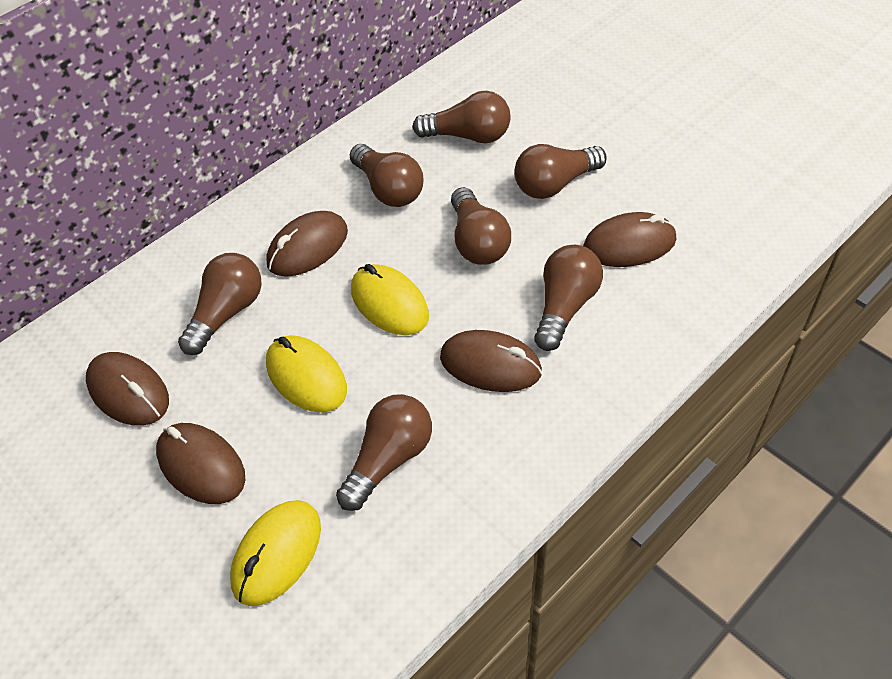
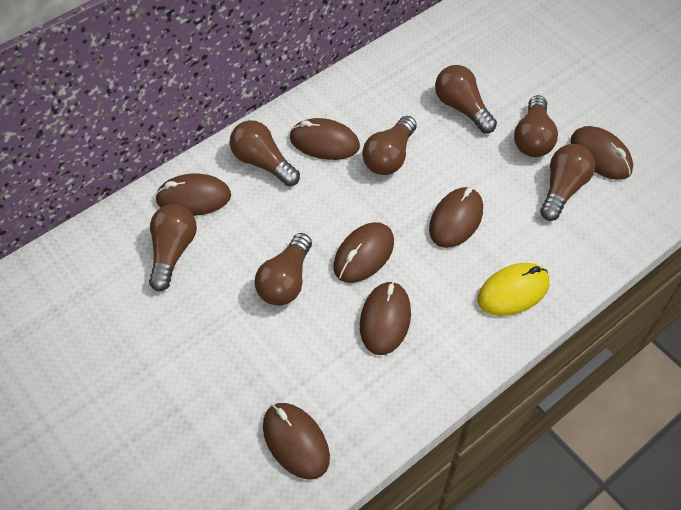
brown mouse: [86,352,169,426] [156,423,245,504] [266,211,348,277] [440,330,542,392] [583,212,677,267] = 5 -> [155,174,231,216] [263,403,330,479] [290,118,360,160] [334,222,394,283] [360,281,411,355] [429,187,483,248] [570,126,633,180] = 7
yellow mouse: [230,500,321,606] [266,335,347,413] [351,264,429,335] = 3 -> [477,263,549,316] = 1

